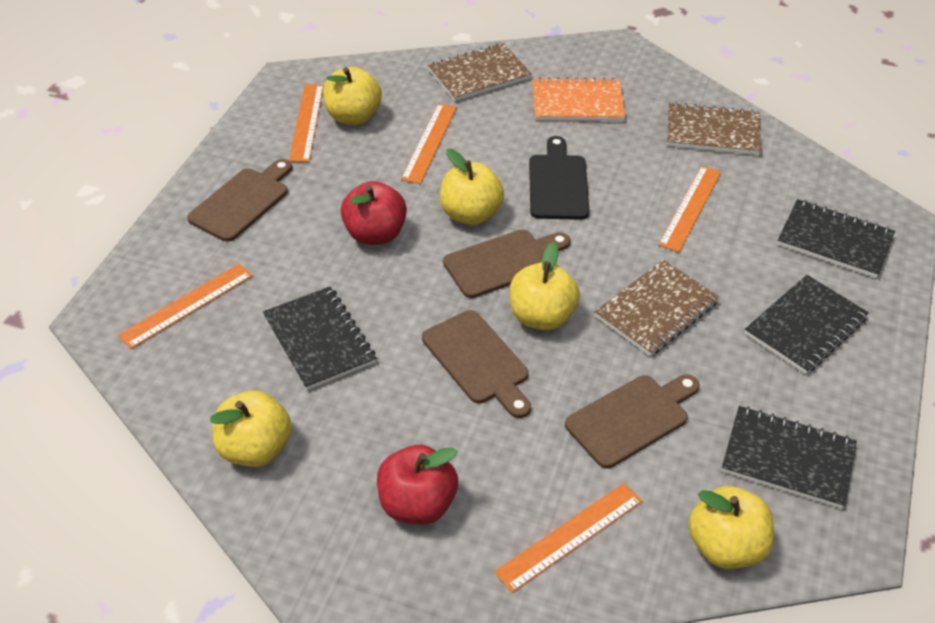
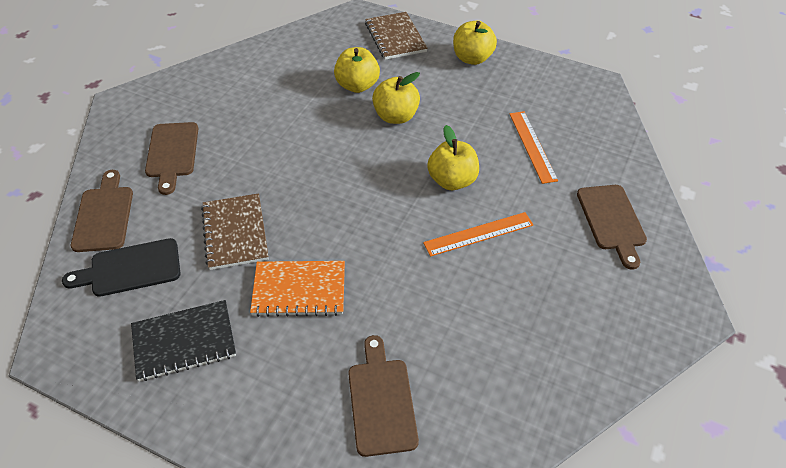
black notebook: [263,287,376,390] [722,406,857,509] [745,275,869,374] [777,199,895,278] = 4 -> [131,300,236,381] = 1
brown notebook: [428,43,532,101] [595,259,720,356] [667,102,761,155] = 3 -> [201,193,269,270] [365,12,428,60] = 2
orange ruler: [118,263,253,349] [289,84,324,162] [401,103,457,184] [494,483,642,593] [658,166,721,252] = 5 -> [423,212,533,257] [510,111,558,184] = 2
red apple: [341,181,407,245] [377,445,458,524] = 2 -> none = 0
yellow apple: [210,391,292,467] [323,67,382,125] [440,149,504,225] [510,242,580,330] [688,486,774,569] = 5 -> [334,47,380,93] [372,72,420,124] [427,125,479,190] [453,21,497,65] = 4

